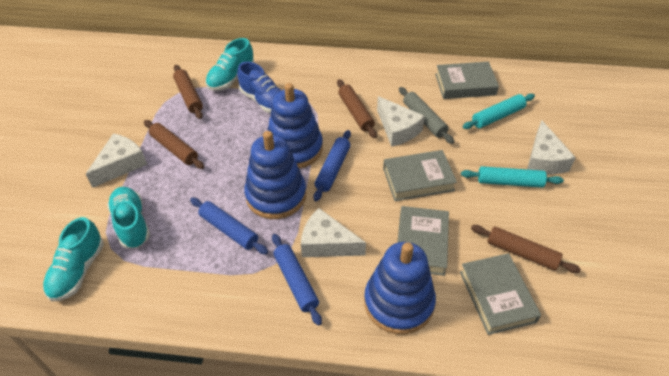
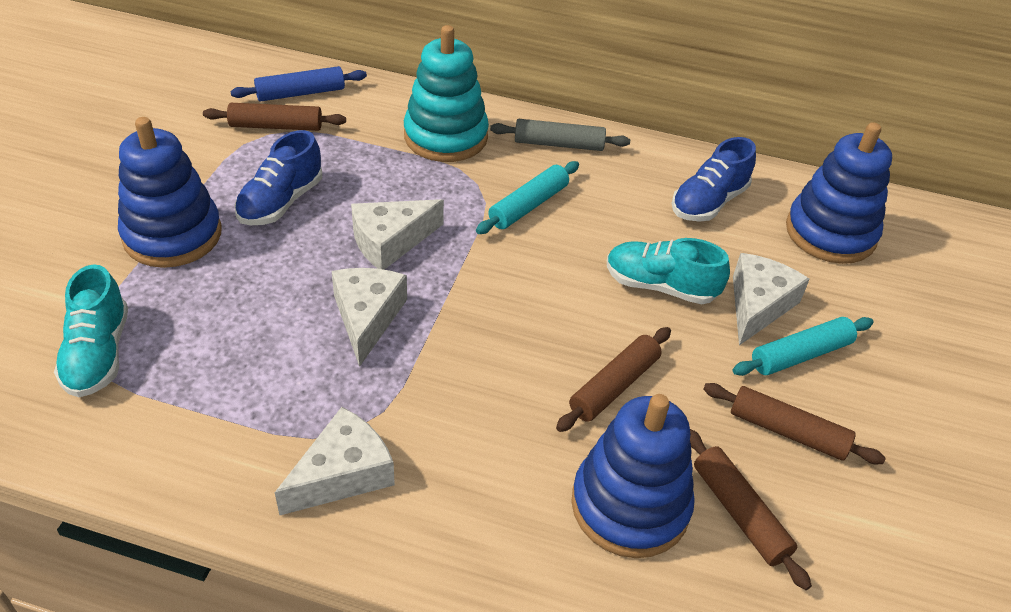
blue rolling pin: [190,198,268,254] [272,234,322,326] [313,130,351,201] = 3 -> [230,66,367,102] = 1
blue shoe: [237,62,282,113] = 1 -> [235,130,322,225] [672,137,756,222] = 2
grey book: [383,150,457,201] [397,206,449,276] [435,62,499,99] [460,253,541,335] = 4 -> none = 0
turquoise shoe: [43,217,104,301] [107,187,150,248] [206,38,254,91] = 3 -> [54,264,128,397] [607,238,730,304] = 2
turquoise stacking toy: none = 0 -> [404,25,489,162] = 1

